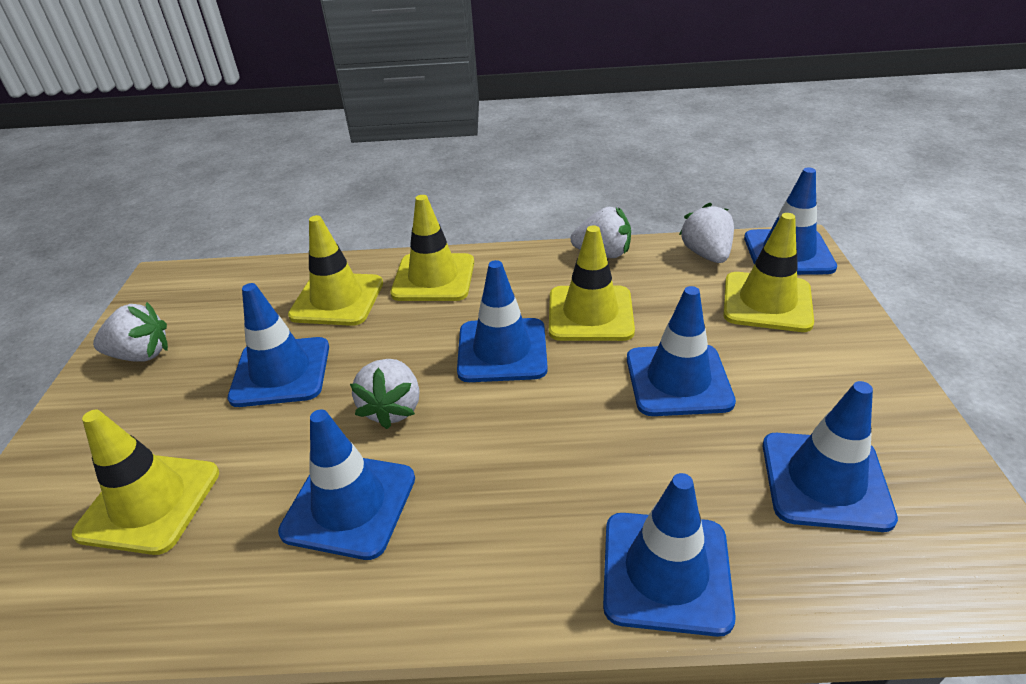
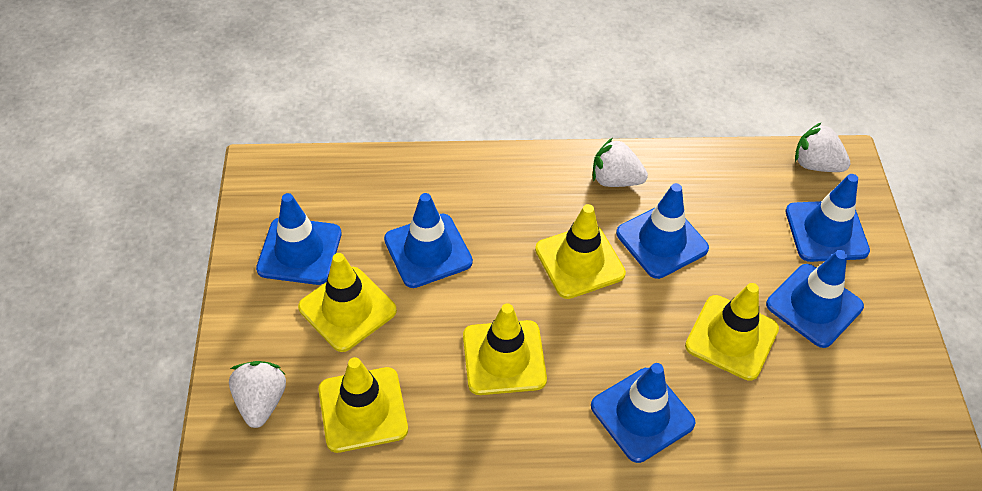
blue traffic cone: [228,283,329,407] [278,410,415,560] [457,260,548,382] [603,473,736,637] [627,286,736,416] [744,167,837,275] [763,381,898,532] = 7 -> [256,193,342,285] [384,193,473,288] [591,363,695,463] [616,183,709,279] [766,250,864,348] [786,174,870,262] = 6
white strawberry: [93,302,168,362] [350,359,420,429] [571,207,631,258] [679,203,734,263] = 4 -> [229,361,286,428] [593,138,648,187] [795,122,851,172] = 3

